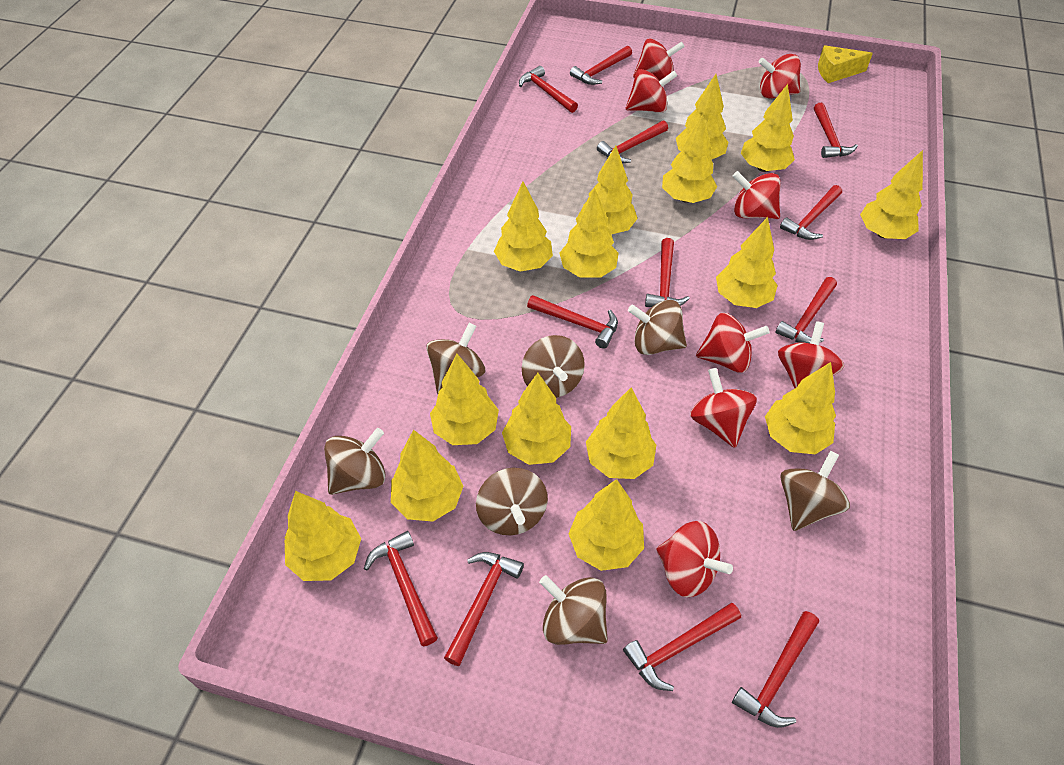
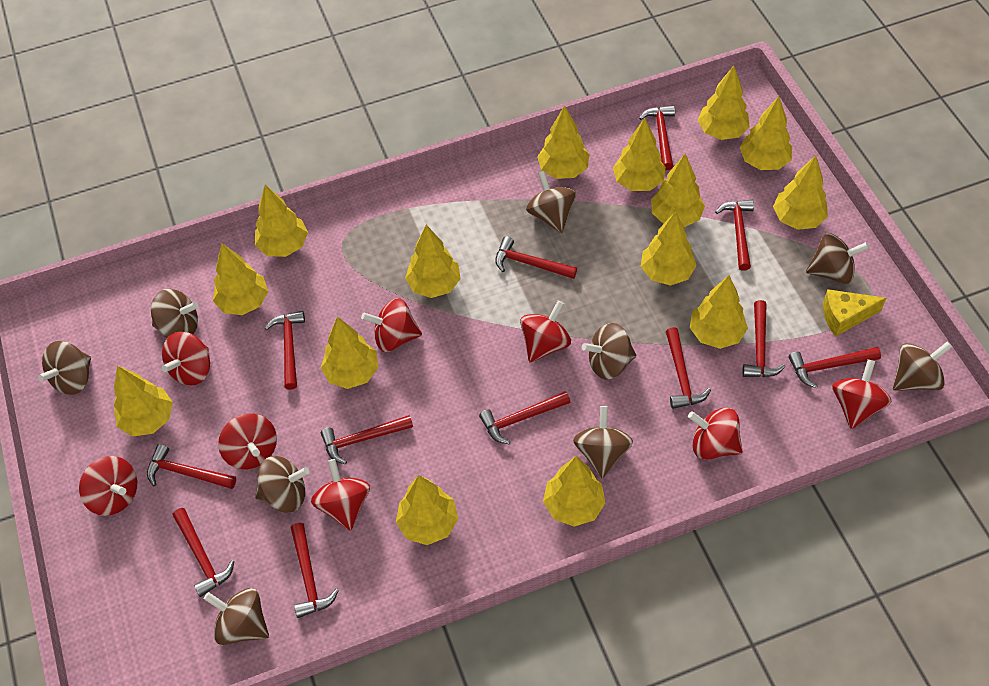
brown spinning top: [324,428,386,495] [426,323,485,394] [476,468,548,535] [522,335,585,398] [539,575,608,645] [628,300,687,355] [780,451,850,531] = 7 -> [38,341,91,395] [151,289,198,338] [204,588,269,645] [255,456,309,513] [526,171,576,233] [573,406,633,478] [582,323,636,379] [806,233,869,284] [893,342,952,391] = 9

